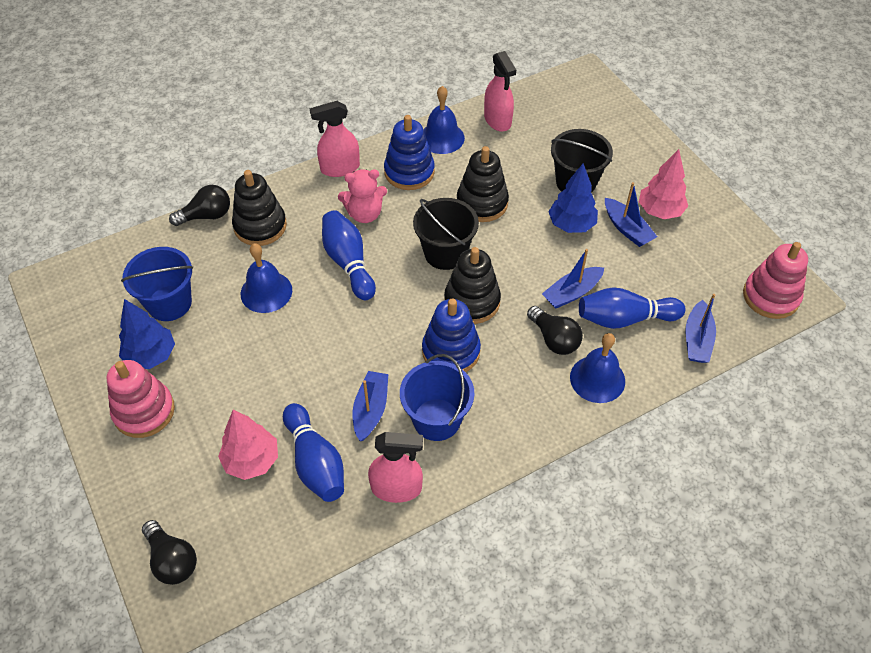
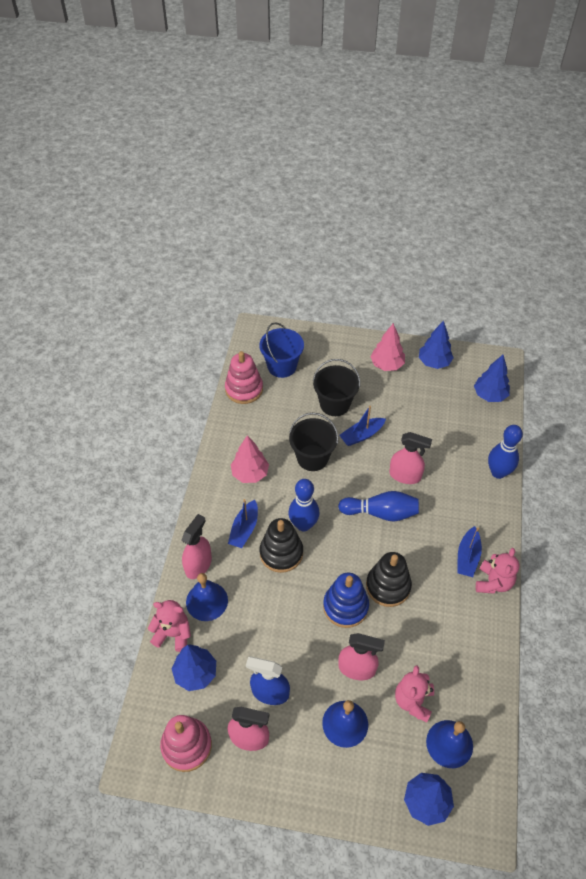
black light bulb: [142,520,197,585] [169,185,230,226] [527,306,583,355] = 3 -> none = 0
black stacking toy: [232,170,287,246] [444,247,501,324] [457,146,509,222] = 3 -> [260,518,303,573] [366,552,412,607] = 2
blue boat: [353,371,388,441] [542,249,604,309] [605,182,657,247] [686,294,716,363] = 4 -> [228,499,258,548] [339,406,386,446] [457,526,482,577] = 3
blue bucket: [121,247,193,321] [400,354,475,441] = 2 -> [259,322,304,378] = 1
blue spray bottle: none = 0 -> [246,656,290,705] = 1
blue stacking toy: [384,115,435,190] [422,298,481,372] = 2 -> [323,573,369,628] = 1
blue tree: [119,299,175,369] [548,164,598,233] = 2 -> [172,645,216,691] [404,773,454,826] [419,320,454,369] [474,355,510,402] = 4
pink spray bottle: [310,101,360,177] [368,432,423,503] [484,51,516,132] = 3 -> [181,514,212,579] [227,707,269,751] [339,633,385,680] [389,432,432,484] = 4
pink teddy bear: [338,169,387,223] = 1 -> [148,600,191,652] [395,665,434,723] [476,548,519,594] = 3

